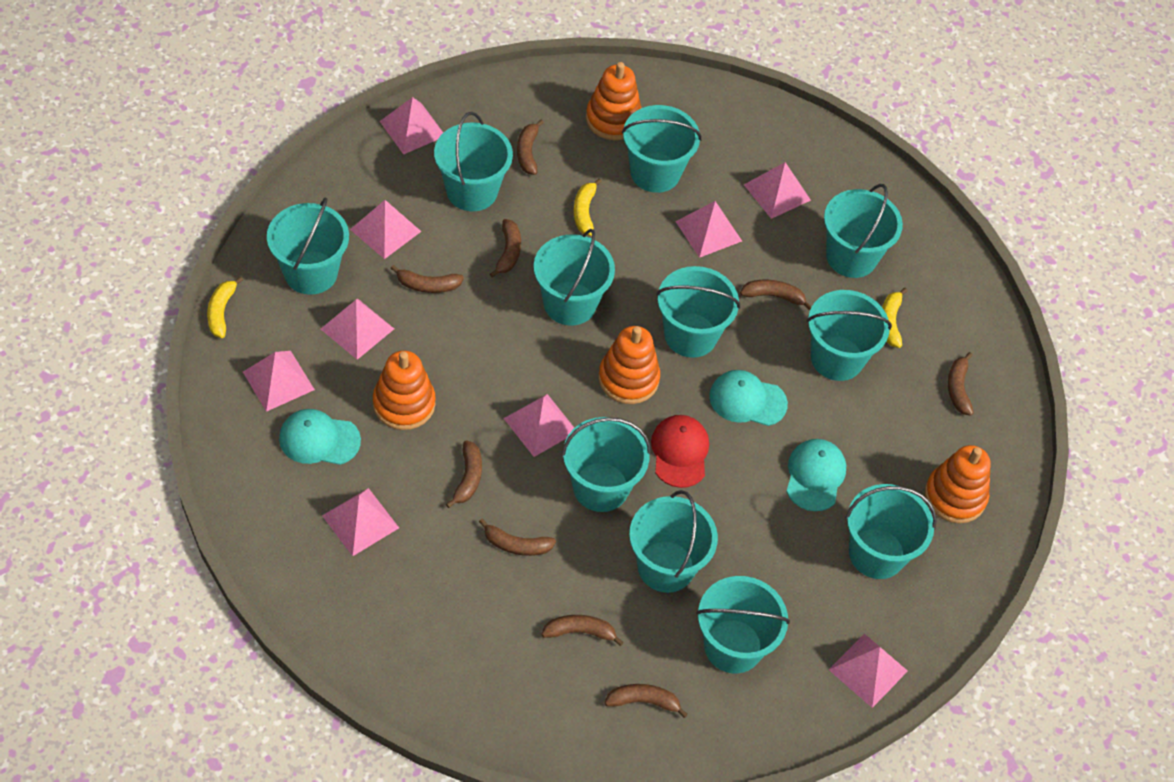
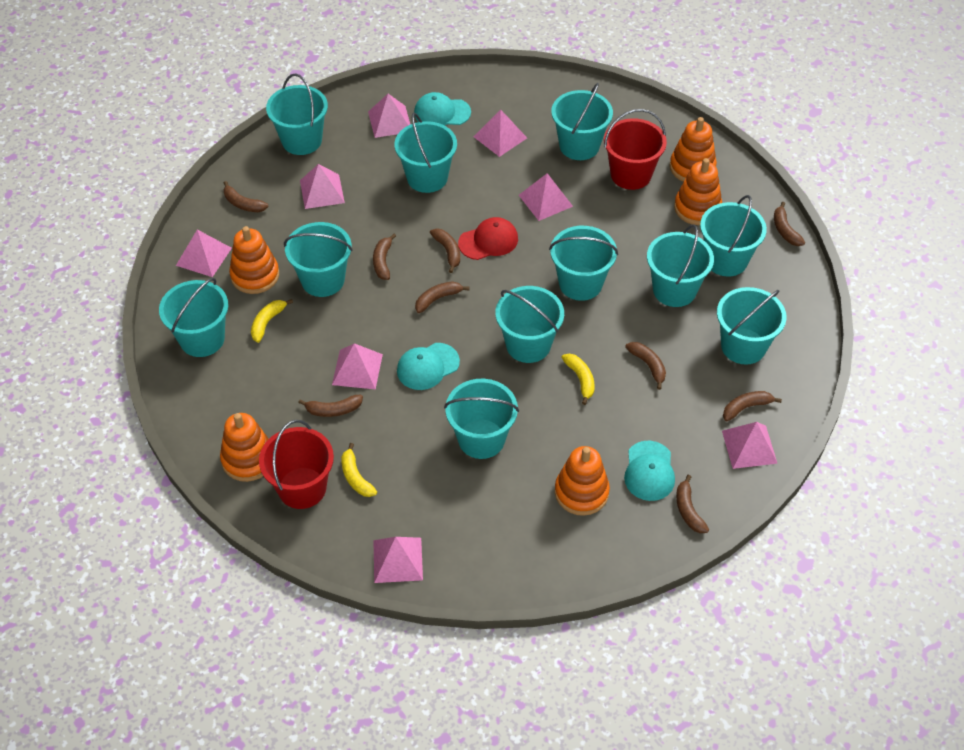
orange stacking toy: [373,351,435,430] [586,62,641,140] [599,326,660,404] [925,445,991,523] = 4 -> [220,413,269,482] [229,226,279,294] [555,446,610,516] [670,117,717,182] [674,158,722,225] = 5
pink pyramid: [243,351,315,412] [321,299,394,360] [322,488,399,556] [350,200,422,259] [380,97,443,155] [504,394,574,457] [675,201,742,258] [744,162,811,219] [829,634,908,708] = 9 -> [176,230,232,277] [300,164,345,209] [332,343,383,390] [368,94,410,138] [373,537,423,583] [473,109,527,157] [519,173,573,221] [722,422,778,469] = 8
red bucket: none = 0 -> [259,420,334,509] [604,109,667,190] = 2

